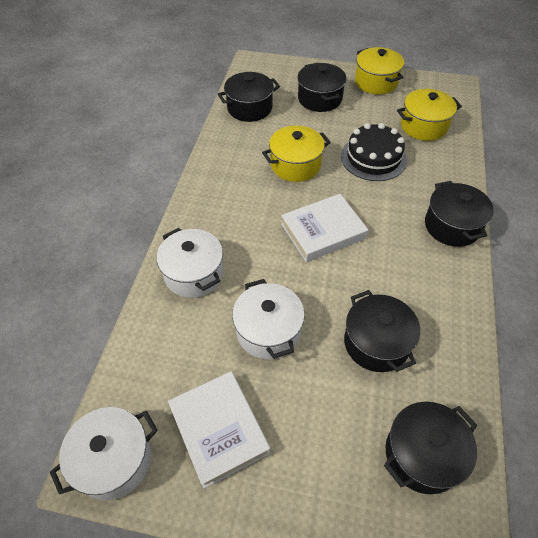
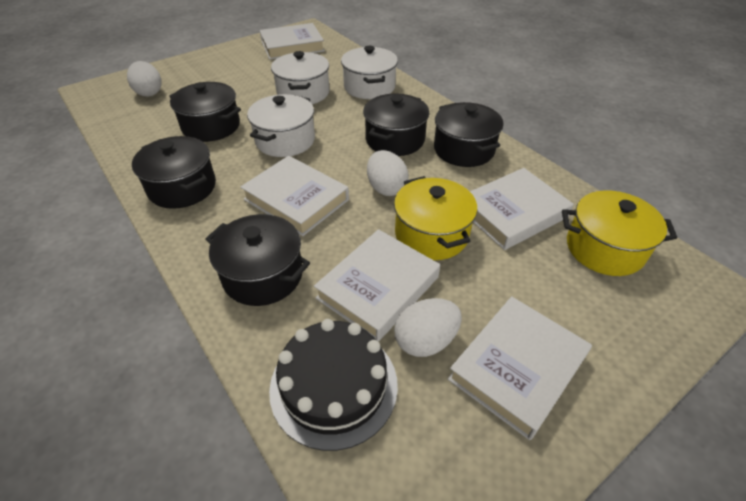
white book: [168,371,270,489] [281,194,368,262] = 2 -> [240,156,349,236] [260,23,325,60] [314,229,440,342] [448,296,592,440] [470,168,574,250] = 5
white egg: none = 0 -> [127,61,161,97] [367,150,409,196] [394,298,462,357] = 3
yellow pot: [262,126,331,182] [355,47,404,94] [397,89,462,141] = 3 -> [394,176,477,260] [562,190,677,276] = 2

